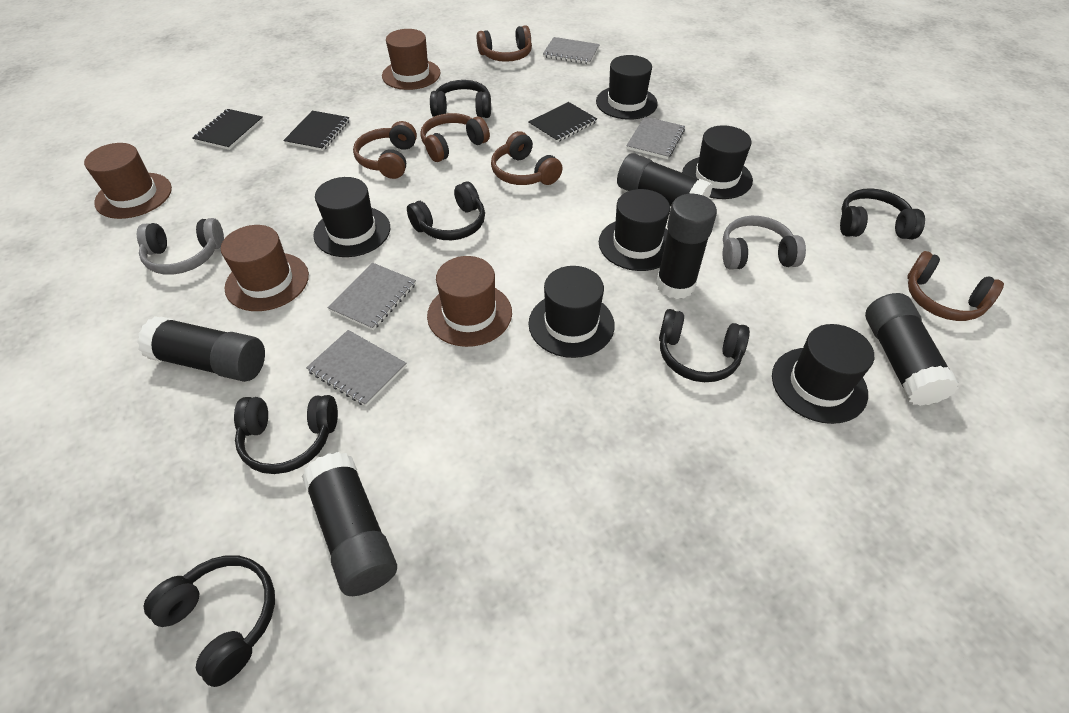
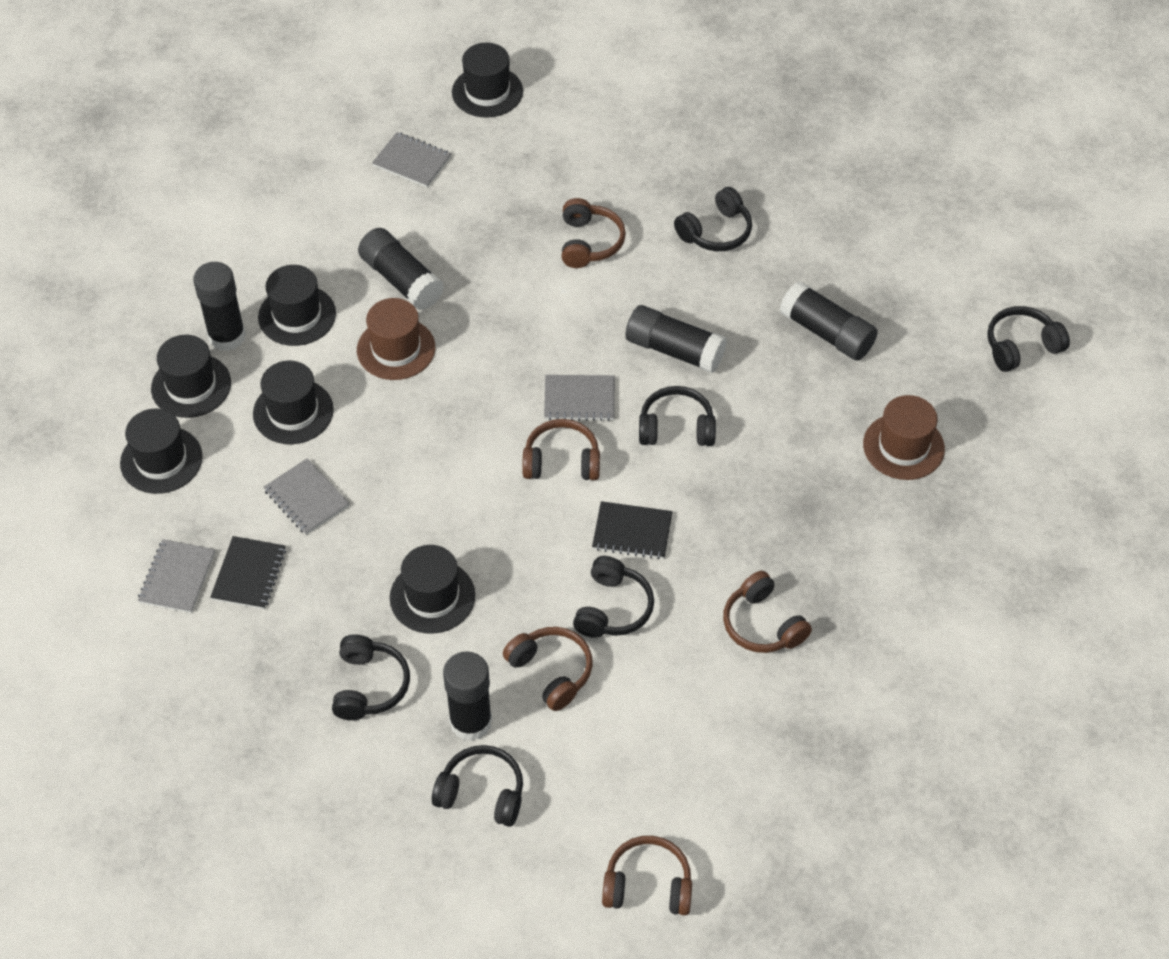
black notebook: [192,109,263,150] [283,111,350,151] [528,102,597,143] = 3 -> [210,536,286,609] [592,501,673,559] = 2
brown hat: [84,143,172,219] [221,225,309,311] [382,29,441,90] [427,256,512,347] = 4 -> [357,298,435,380] [863,395,945,480] = 2
grey headphones: [137,218,224,275] [723,216,806,270] = 2 -> none = 0

